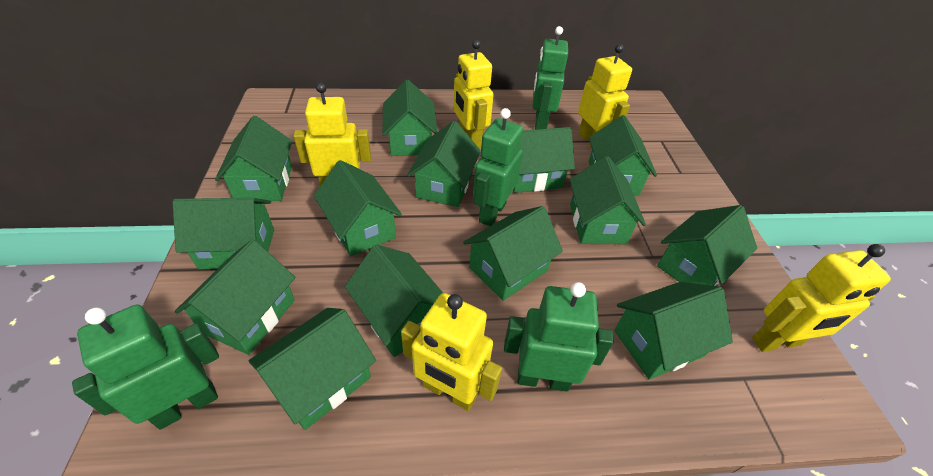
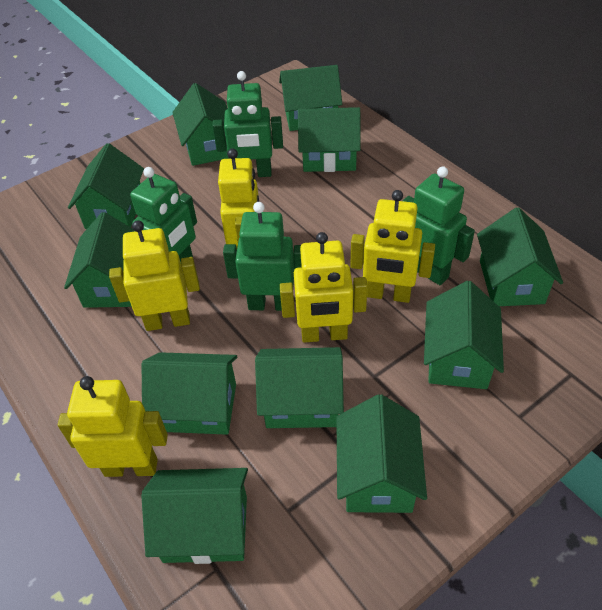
green house: [172,198,274,269] [174,239,296,355] [215,116,292,201] [249,308,376,430] [314,160,402,256] [345,245,443,357] [382,80,437,156] [407,121,481,207] [463,206,563,301] [513,127,575,193] [570,156,646,244] [589,115,657,196] [614,282,733,380] [657,205,757,286] = 14 -> [64,212,134,308] [68,143,144,229] [141,468,248,564] [142,352,237,435] [172,83,229,166] [255,347,344,428] [279,65,342,131] [298,107,361,172] [336,394,427,513] [424,281,504,389] [477,207,563,306] = 11

